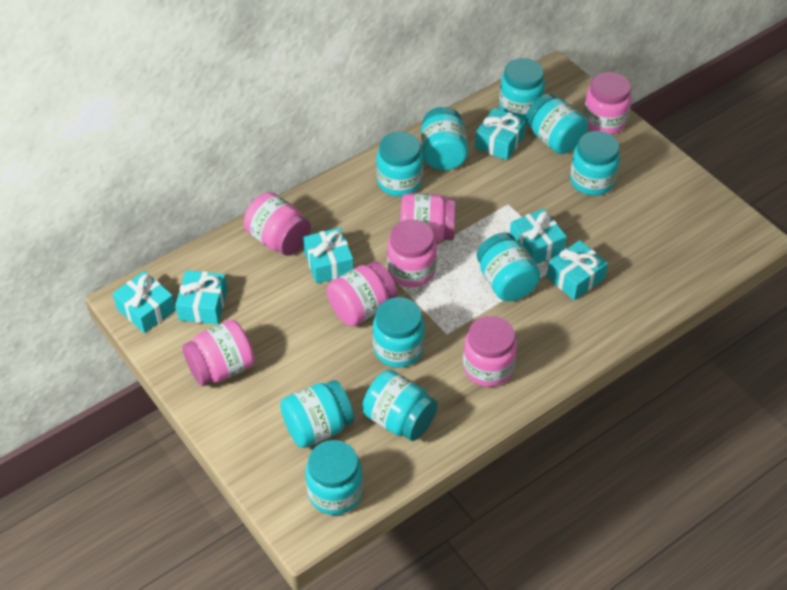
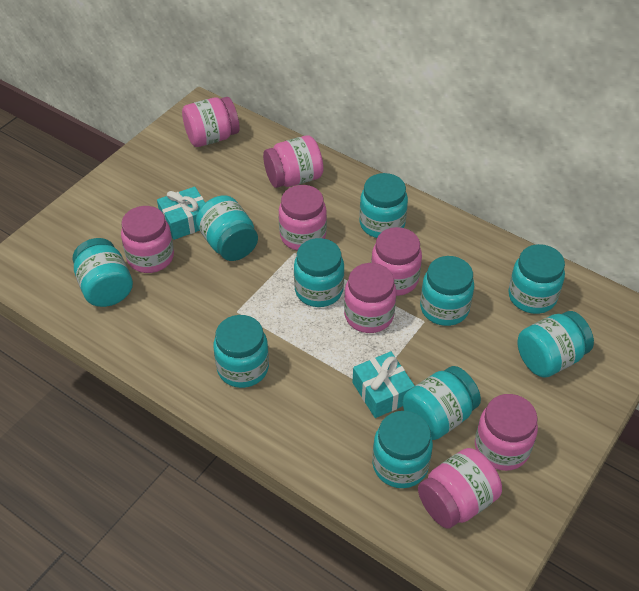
pink jar: [182,320,255,386] [244,192,311,256] [327,261,397,326] [387,220,437,287] [400,193,456,243] [463,316,517,387] [583,72,632,134] = 7 -> [121,206,174,273] [182,97,240,147] [263,136,323,188] [279,185,327,251] [344,263,396,333] [371,227,422,296] [418,448,502,529] [475,394,538,471] = 8
turquoise gift: [113,271,176,333] [175,270,227,324] [303,228,354,284] [475,108,526,160] [510,209,567,264] [547,240,608,300] = 6 -> [157,187,205,240] [353,351,415,418] = 2

